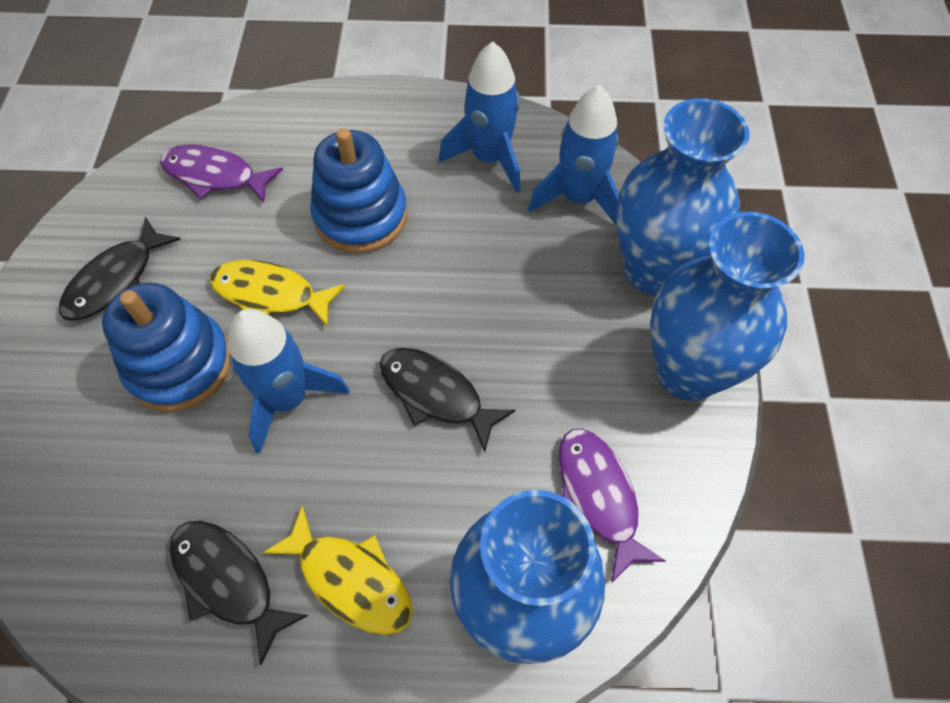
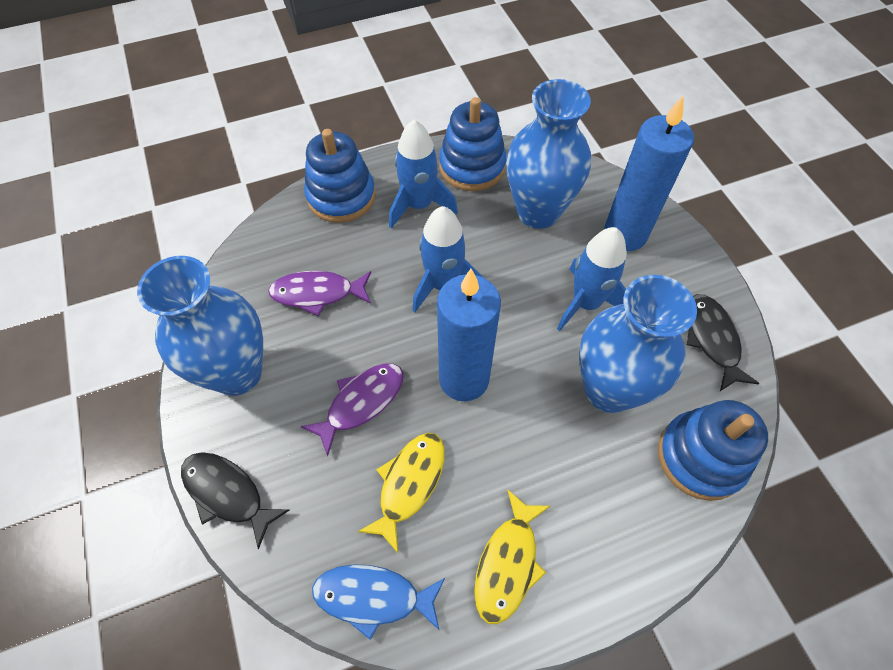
black fish: [59,217,181,321] [170,521,308,665] [380,348,516,452] = 3 -> [181,452,290,549] [687,294,759,391] = 2
blue candle: none = 0 -> [437,269,501,401] [604,95,694,251] = 2
blue fish: none = 0 -> [312,564,445,640] = 1
blue stacking toy: [102,283,230,412] [310,128,407,253] = 2 -> [304,129,376,223] [439,97,507,191] [658,400,768,501] = 3

